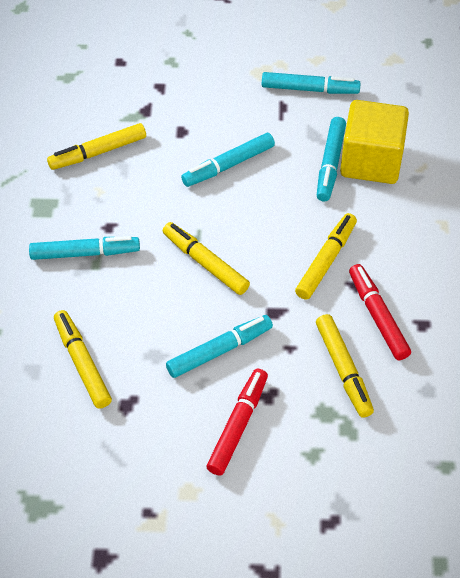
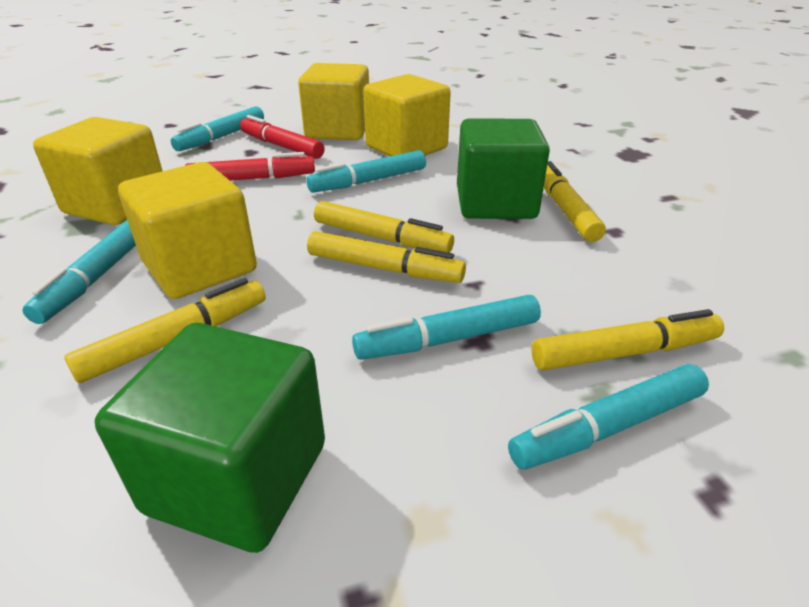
green cube: none = 0 -> [95,323,325,553] [457,118,550,219] = 2
yellow cube: [340,100,409,184] = 1 -> [33,117,163,225] [118,162,257,299] [298,63,369,140] [363,74,451,156] = 4

